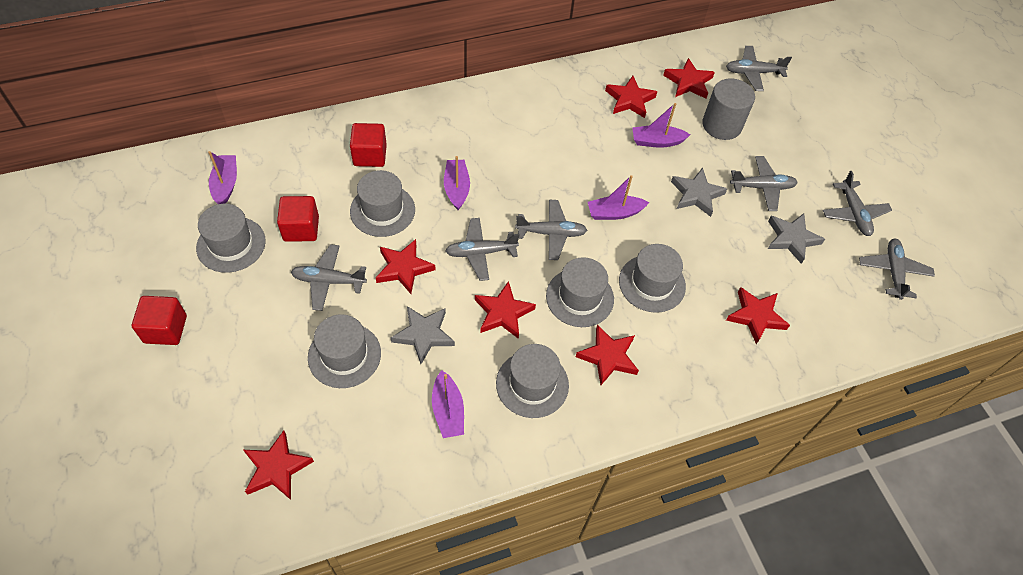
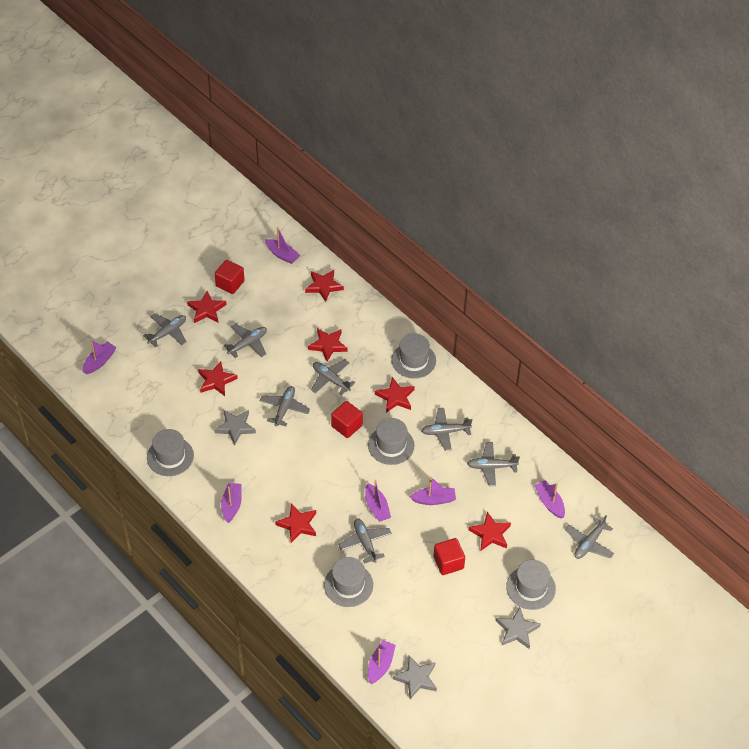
grey cylinder: [702,78,755,140] = 1 -> none = 0
grey hat: [196,204,266,273] [308,314,381,388] [350,170,415,237] [496,344,569,418] [546,257,614,327] [619,244,686,313] = 6 -> [147,429,194,476] [324,557,373,607] [368,418,415,465] [391,333,436,379] [506,560,556,610] = 5
grey plane: [291,244,367,311] [446,218,520,281] [515,200,587,260] [726,46,792,91] [730,156,798,211] [823,171,892,236] [859,239,935,300] = 7 -> [143,313,187,347] [223,324,267,358] [260,386,310,426] [311,359,355,395] [338,518,392,564] [421,408,472,451] [467,442,520,487] [565,515,614,559] = 8
purple boat: [208,151,237,204] [432,370,464,438] [444,156,470,210] [588,175,649,220] [632,103,690,148] = 5 -> [82,340,117,374] [221,483,242,523] [265,227,300,264] [365,480,391,522] [368,640,396,684] [410,477,456,505] [534,480,565,519] = 7

